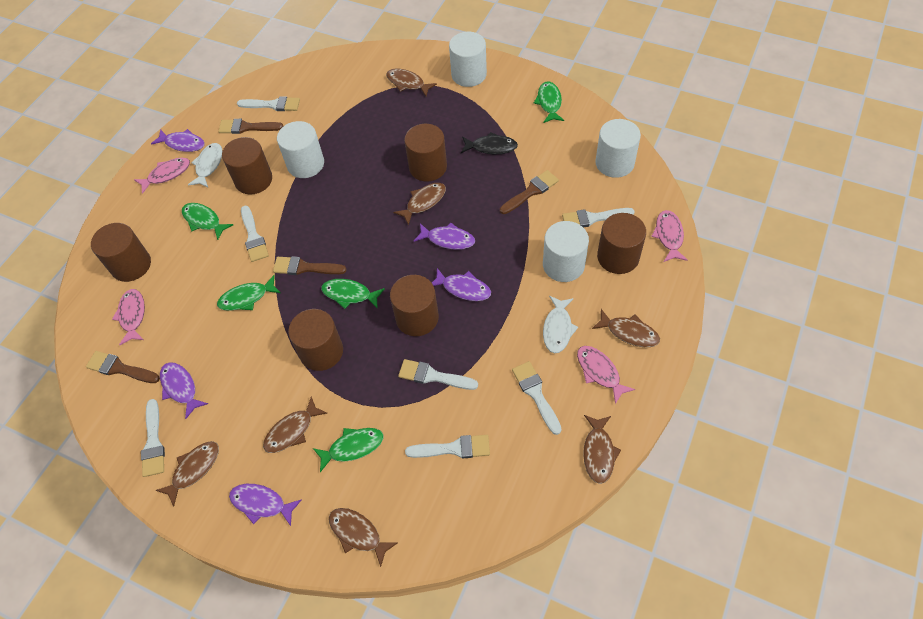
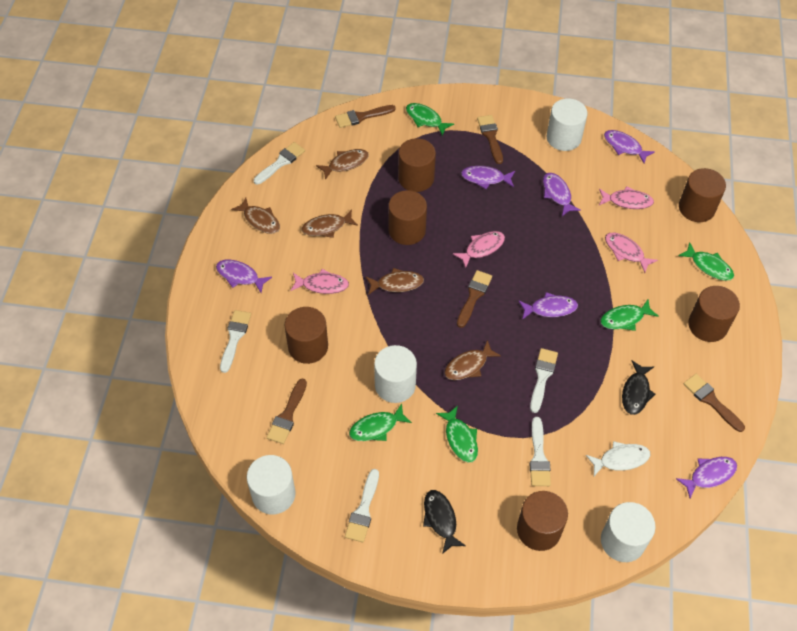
black fish: [461,132,518,155] = 1 -> [423,490,466,554] [622,361,656,415] = 2
brown brush: [86,351,160,383] [218,119,283,134] [273,257,347,275] [500,170,559,214] = 4 -> [267,378,307,444] [335,105,396,128] [457,270,492,328] [477,115,503,164] [684,374,745,432] = 5
brown fish: [155,441,219,507] [263,397,327,453] [329,508,398,567] [386,69,437,96] [393,183,446,225] [583,415,621,484] [592,309,660,347] = 7 -> [231,198,280,234] [302,209,358,238] [316,149,369,180] [366,268,424,295] [444,340,501,380] = 5
purple fish: [151,129,205,152] [160,362,208,419] [229,484,302,526] [414,223,475,250] [432,268,491,301] = 5 -> [216,260,272,293] [461,166,515,189] [519,292,578,320] [543,173,581,216] [604,130,655,164] [676,457,737,498] = 6
white brush: [141,399,165,477] [237,96,300,111] [241,205,269,262] [398,359,478,390] [405,435,490,458] [512,361,562,435] [562,208,635,228] = 7 -> [220,310,251,373] [253,142,305,185] [345,469,379,542] [529,417,551,486] [530,348,558,413] = 5
white fish: [188,143,222,187] [543,296,578,353] = 2 -> [586,441,650,476] = 1

